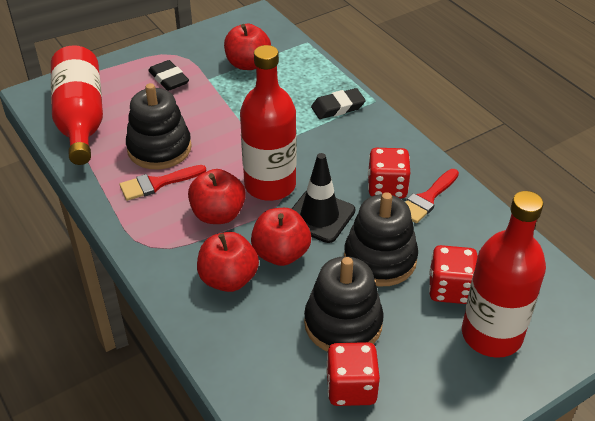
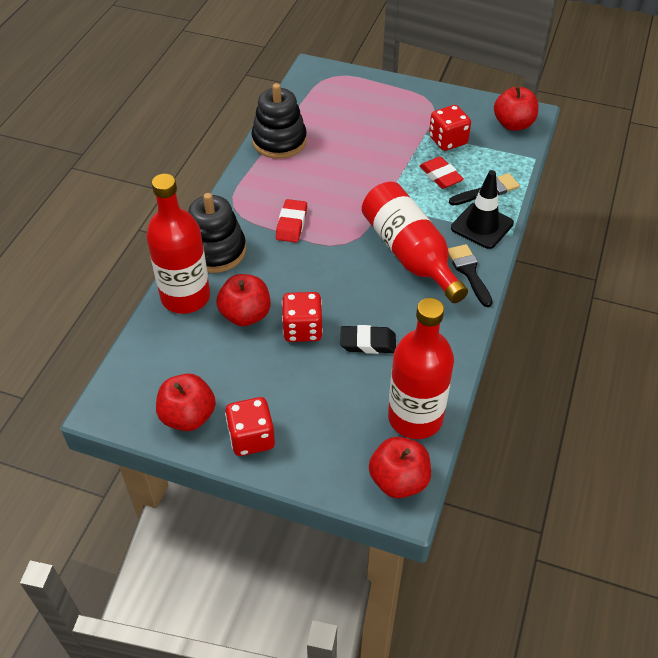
black brush: none = 0 -> [448,244,493,307] [449,173,520,206] = 2
black eraser: [148,60,189,91] [311,88,366,119] = 2 -> [340,325,396,354] = 1
black stacking toy: [126,83,192,169] [304,256,384,352] [344,192,418,286] = 3 -> [188,193,246,273] [251,83,307,159] = 2
red brush: [119,165,206,201] [406,169,459,223] = 2 -> none = 0
red eraser: none = 0 -> [276,199,307,242] [420,157,464,189] = 2

